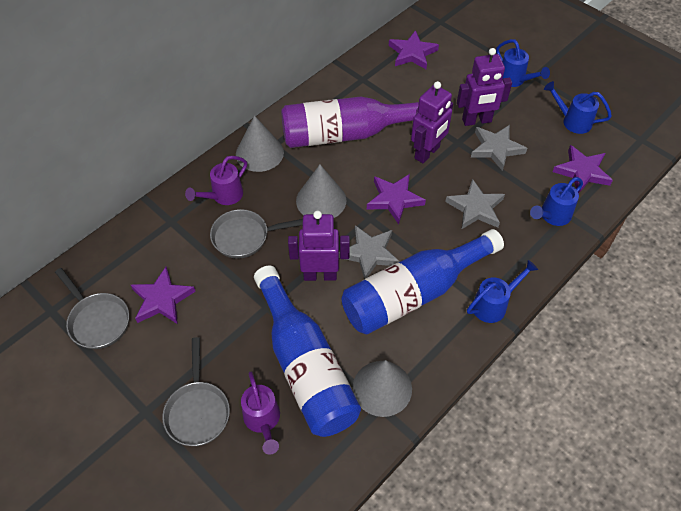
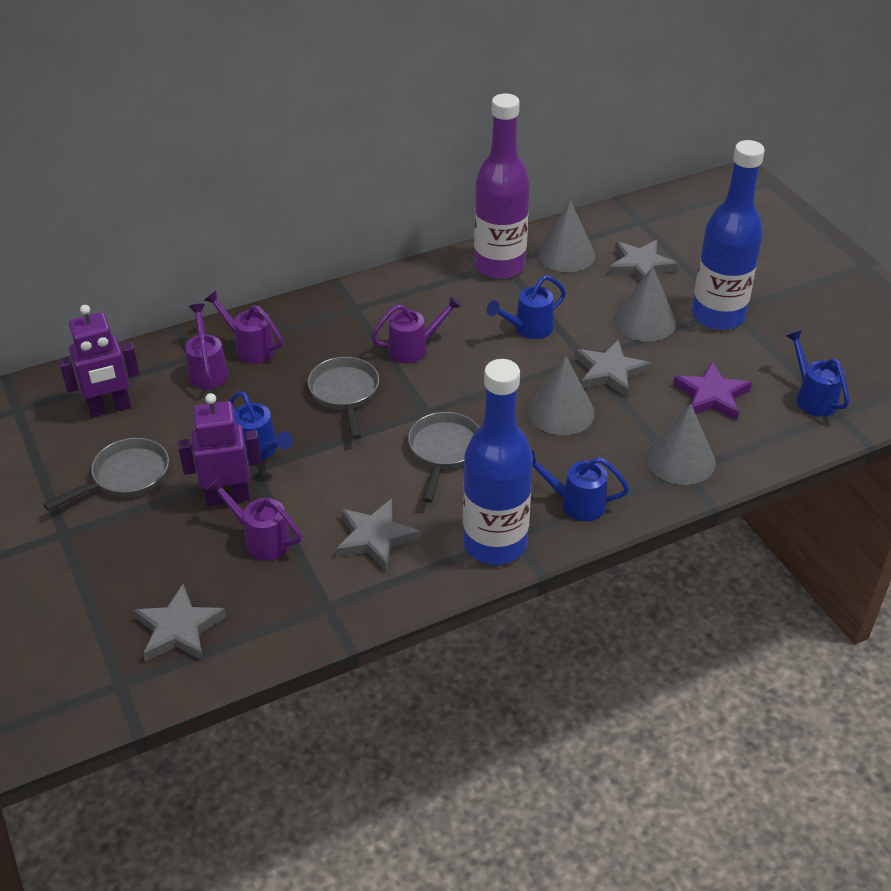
grey cone: [236,116,284,172] [296,165,346,218] [353,360,412,417] = 3 -> [528,356,595,435] [537,200,595,272] [614,266,676,342] [646,404,716,485] = 4
grey star: [339,225,400,279] [445,179,505,229] [471,125,527,171] = 3 -> [133,584,226,662] [336,499,420,571] [576,339,651,397] [609,240,678,281] = 4
purple robot: [288,210,350,281] [411,81,453,163] [457,48,512,126] = 3 -> [59,305,140,418] [178,393,262,506] = 2
purple star: [131,267,196,324] [367,174,426,224] [389,30,439,69] [553,145,613,193] = 4 -> [673,361,752,420] = 1
purple watering can: [185,156,247,205] [241,372,280,455] = 2 -> [185,304,229,389] [204,291,283,364] [207,477,302,561] [371,296,462,364] = 4

